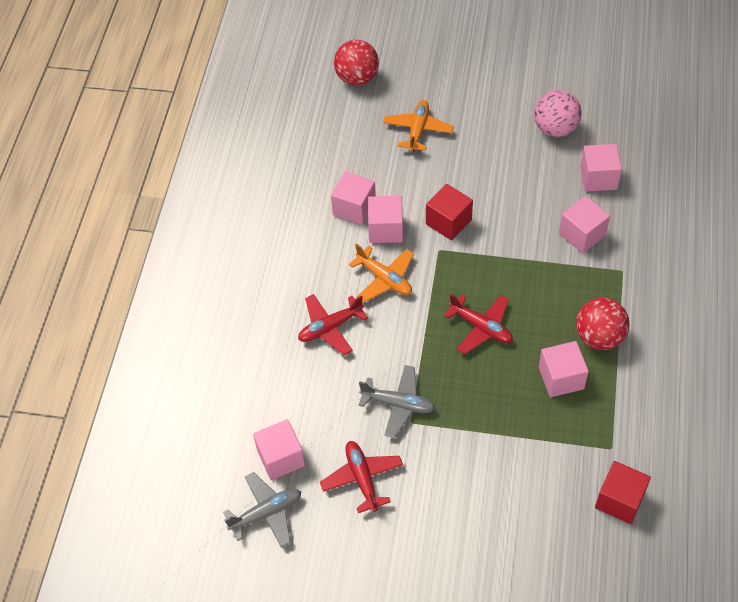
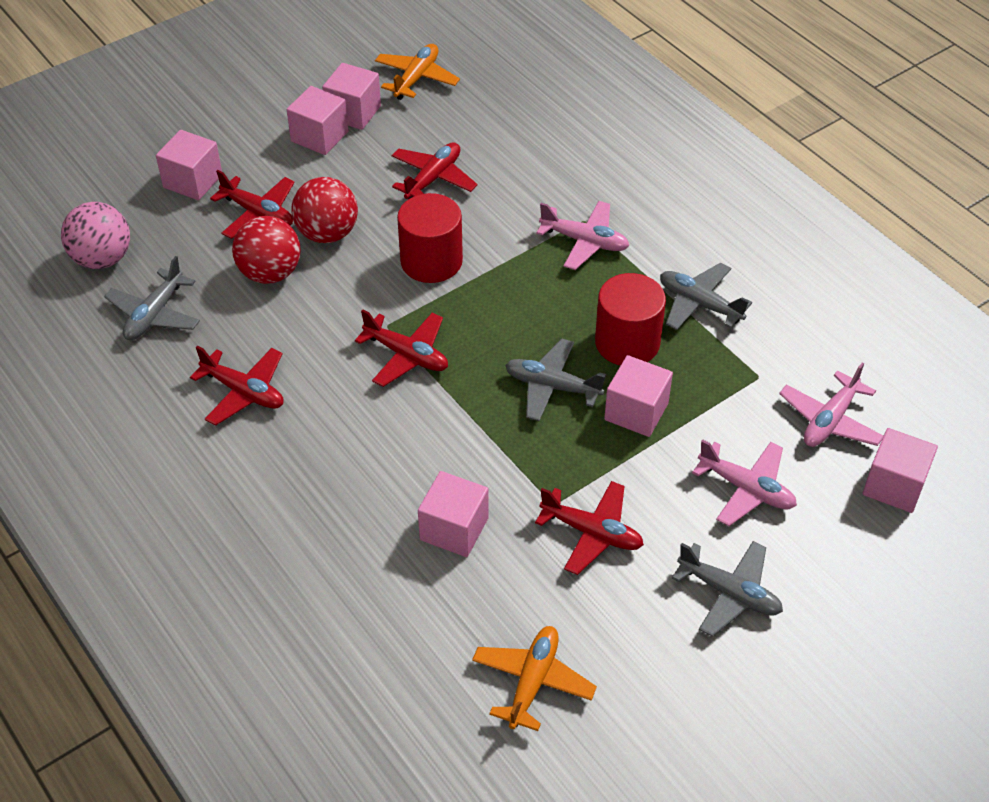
grey plane: [223,472,301,547] [359,365,435,438] = 2 -> [104,256,200,340] [505,339,606,421] [660,263,752,330] [672,541,783,637] = 4
pink plane: none = 0 -> [536,201,629,270] [692,439,797,526] [779,363,883,447] = 3
red cube: [426,184,473,240] [595,461,651,524] = 2 -> none = 0
red cylinder: none = 0 -> [397,193,463,283] [595,273,666,366] = 2
red plane: [298,294,368,355] [320,441,403,513] [444,294,513,354] = 3 -> [190,346,284,426] [210,170,295,239] [355,309,448,387] [392,142,478,199] [535,481,644,575] = 5

